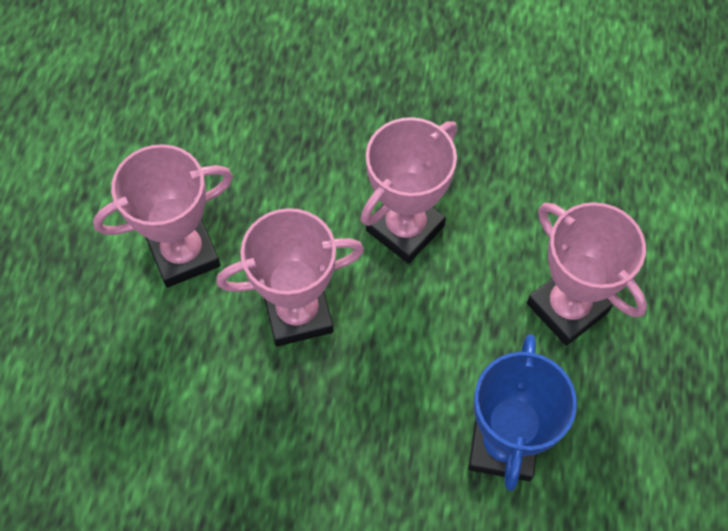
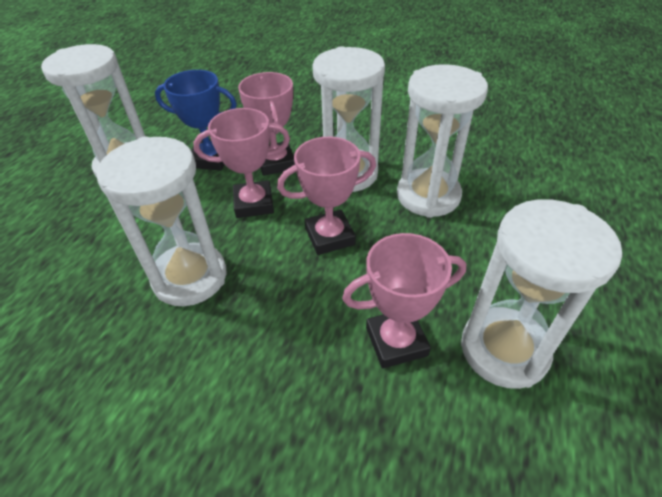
white hourglass: none = 0 -> [41,44,146,178] [96,137,226,306] [312,46,385,192] [397,64,488,218] [461,199,622,389] = 5

